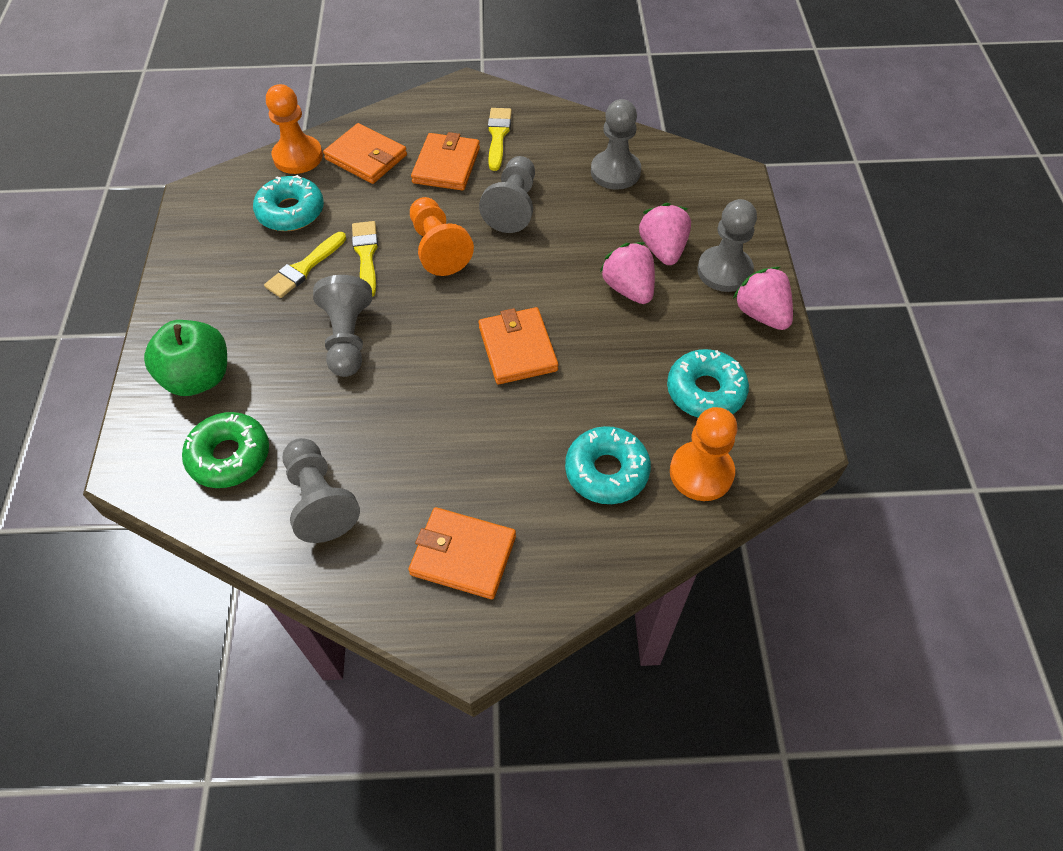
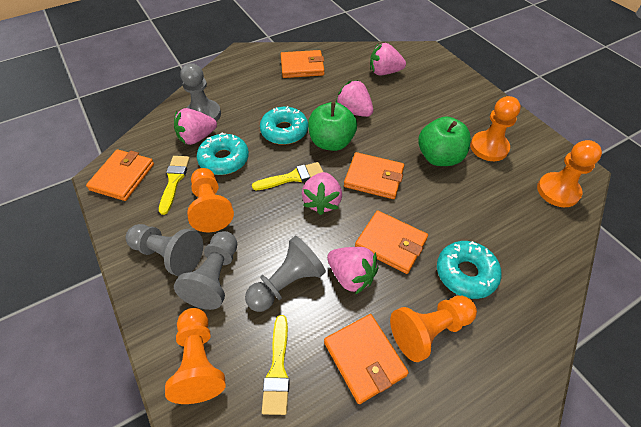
green apple: [144,320,227,396] = 1 -> [308,102,357,151] [418,117,471,166] = 2
green donut: [182,412,269,488] = 1 -> none = 0
grey pawn: [283,438,360,543] [313,275,372,377] [479,156,535,233] [591,99,641,190] [697,199,757,292] = 5 -> [126,224,203,276] [174,231,237,310] [180,63,221,122] [245,236,326,312] = 4
orange pawn: [266,84,323,174] [410,197,474,276] [670,407,737,501] = 3 -> [165,308,226,404] [187,168,234,232] [390,296,477,362] [470,96,521,161] [537,140,602,207] = 5
orange wallet: [323,123,407,184] [408,507,516,599] [411,132,480,191] [478,307,558,384] = 4 -> [86,149,154,201] [281,50,324,78] [324,314,409,404] [344,152,404,199] [355,210,428,274] = 5
pink strawberry: [600,242,655,304] [639,203,691,265] [733,267,793,330] = 3 -> [174,108,217,145] [302,172,342,215] [327,247,379,295] [336,80,373,117] [370,43,406,75] = 5

